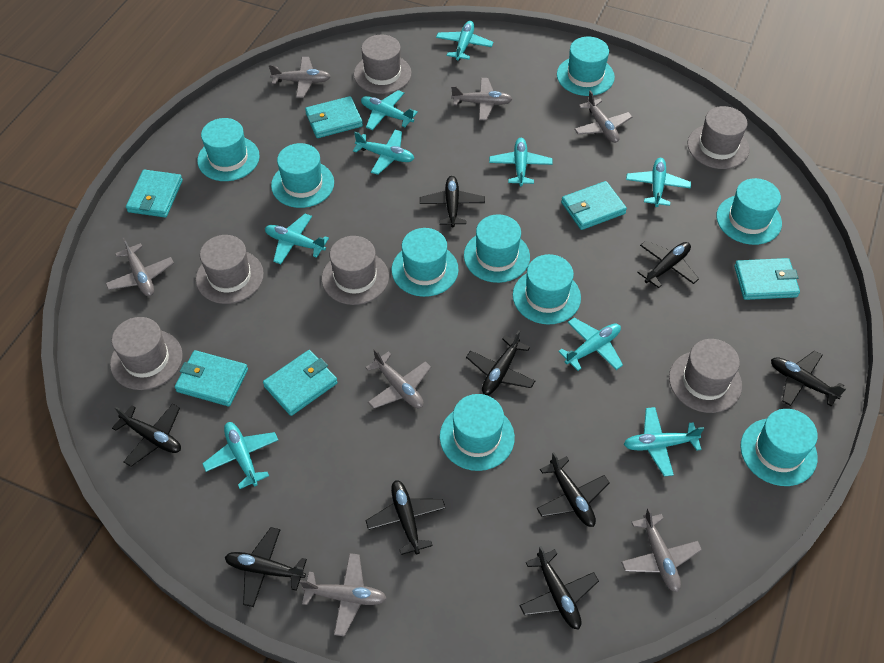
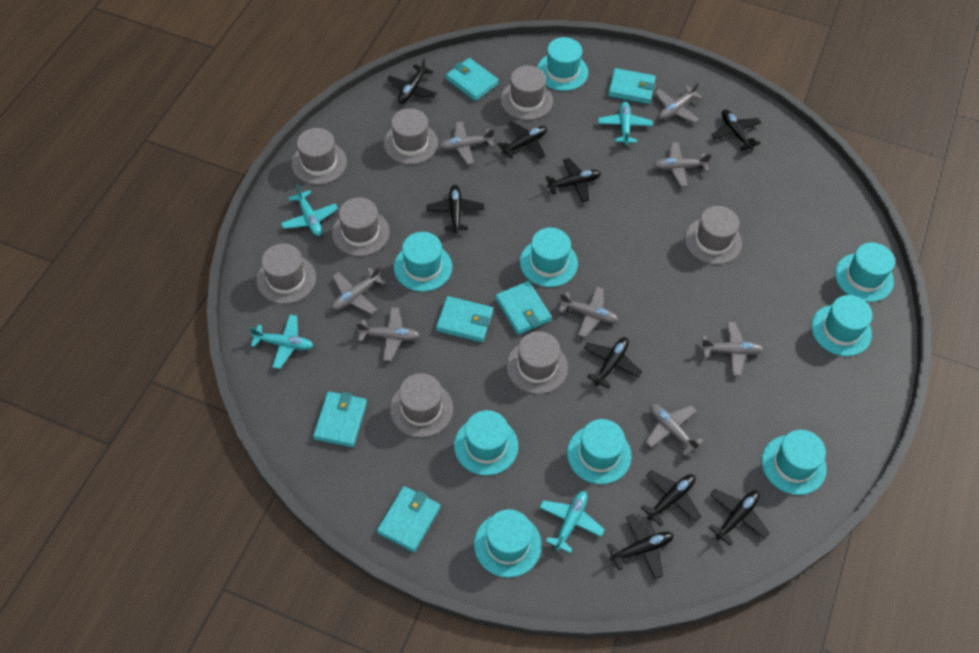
grey hat: [110,317,183,390] [196,235,264,304] [322,236,389,305] [354,35,411,94] [669,339,742,413] [687,106,749,169] = 6 -> [257,244,316,304] [291,128,347,185] [332,197,390,256] [384,108,438,164] [390,373,453,438] [501,66,553,120] [506,331,568,394] [685,206,742,264] = 8
grey plane: [105,237,174,296] [269,57,331,98] [300,553,387,636] [365,349,431,409] [451,78,512,120] [574,90,632,143] [621,508,702,593] = 7 -> [332,266,386,314] [356,307,420,361] [439,121,495,165] [558,287,618,337] [645,404,704,456] [653,142,712,187] [655,82,703,123] [700,322,763,376] = 8
turquoise plane: [202,422,278,489] [265,214,329,264] [353,130,414,175] [361,90,418,130] [436,21,493,61] [489,138,553,186] [558,318,623,371] [624,407,704,476] [626,158,691,207] = 9 -> [249,315,313,369] [281,185,338,236] [539,491,605,553] [598,102,653,145] = 4

